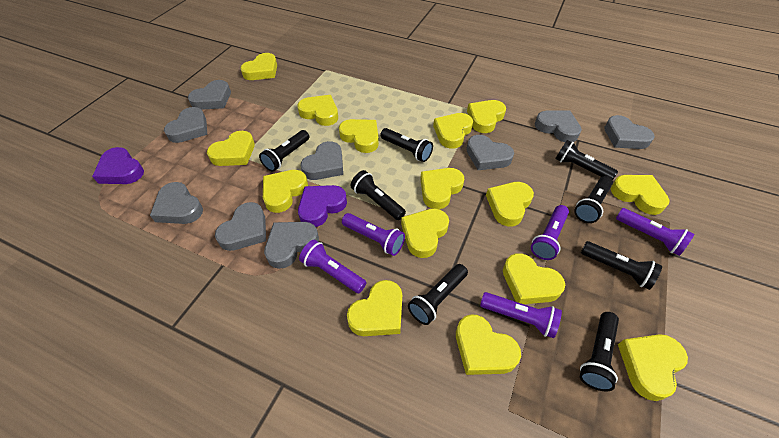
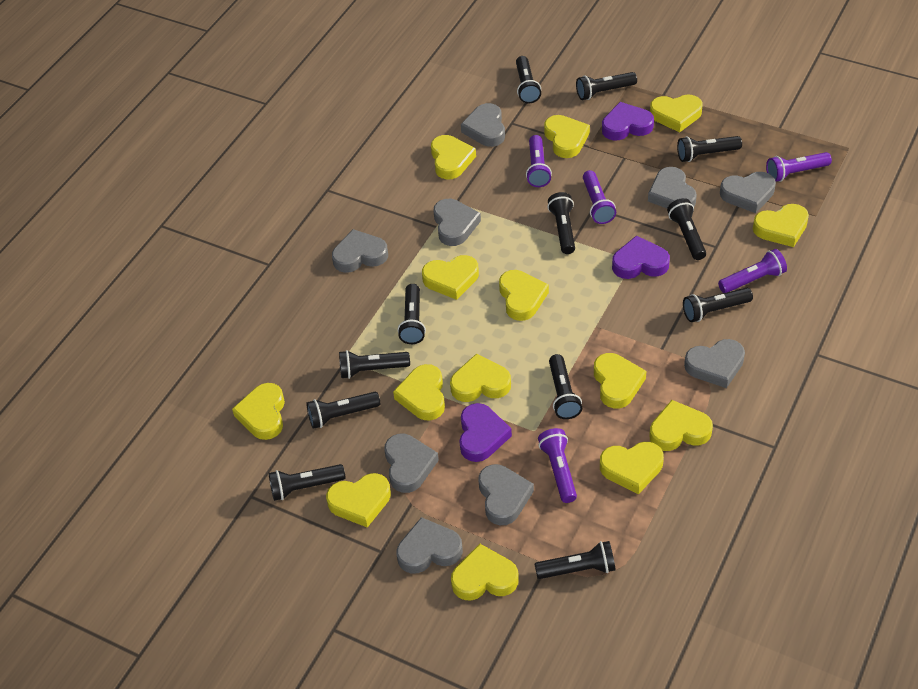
black flashlight: [259,130,309,172] [350,170,406,220] [380,128,433,162] [408,264,468,325] [555,140,618,180] [574,176,613,223] [580,312,619,391] [581,241,662,290] = 8 -> [269,464,345,501] [306,392,380,429] [339,350,410,379] [397,284,426,344] [516,56,541,103] [535,541,616,579] [547,192,575,254] [549,354,582,419] [576,72,637,100] [667,198,706,260] [677,136,742,162] [683,288,753,322] = 12
purple heart: [92,147,144,184] [298,185,347,227] = 2 -> [459,403,512,462] [602,102,654,140] [612,235,670,279] = 3
yellow heart: [207,131,255,166] [241,53,277,80] [263,170,308,213] [297,95,338,126] [339,119,379,153] [347,280,402,336] [401,209,449,258] [420,168,464,209] [433,113,473,149] [456,315,521,375] [467,100,506,133] [486,182,534,226] [503,253,565,304] [611,175,670,215] [618,334,688,401] = 15 -> [232,383,285,440] [326,473,391,528] [393,364,445,421] [422,255,479,300] [431,135,476,179] [450,354,511,402] [451,544,519,601] [499,270,549,321] [544,115,590,158] [594,353,646,409] [600,442,664,494] [649,400,713,451] [650,94,703,132] [753,204,809,247] = 14

